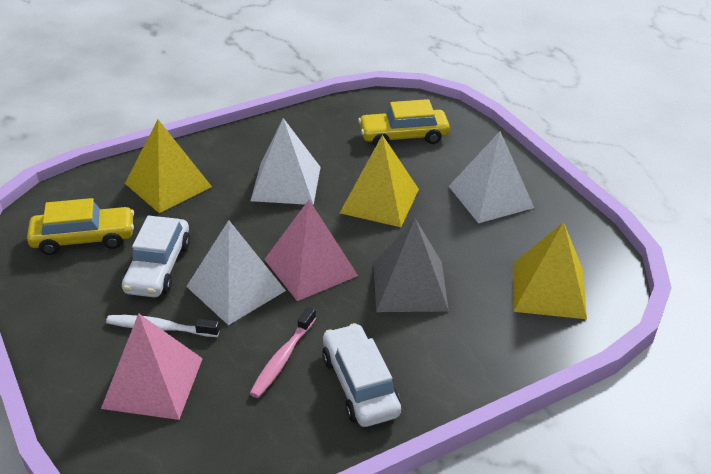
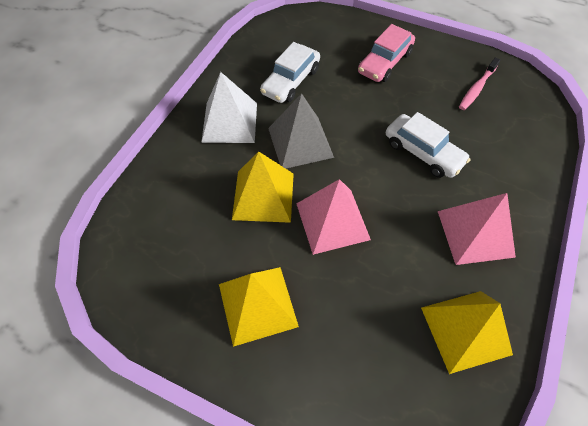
pink car: none = 0 -> [358,24,415,82] = 1
white pyramid: [186,220,286,325] [251,118,321,205] [449,131,534,223] = 3 -> [201,72,257,143] = 1
white toothbrush: [106,315,220,337] = 1 -> none = 0
yellow car: [27,198,134,255] [358,99,450,147] = 2 -> none = 0

